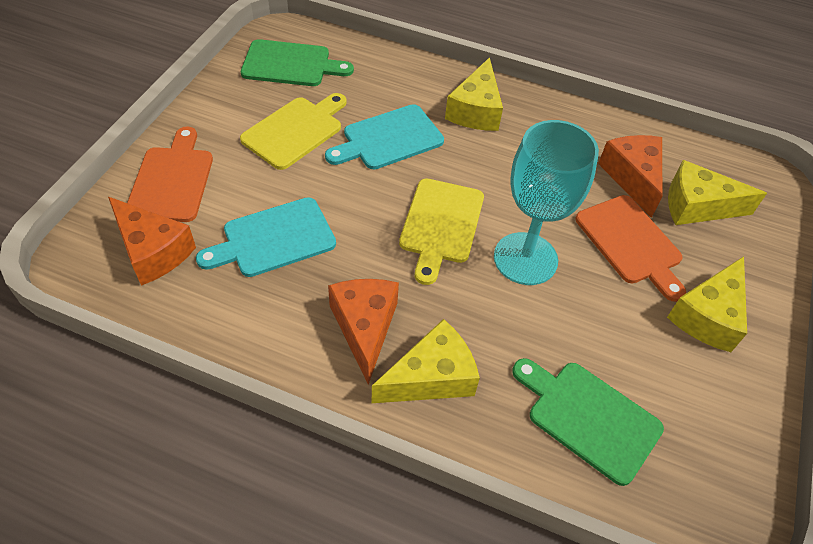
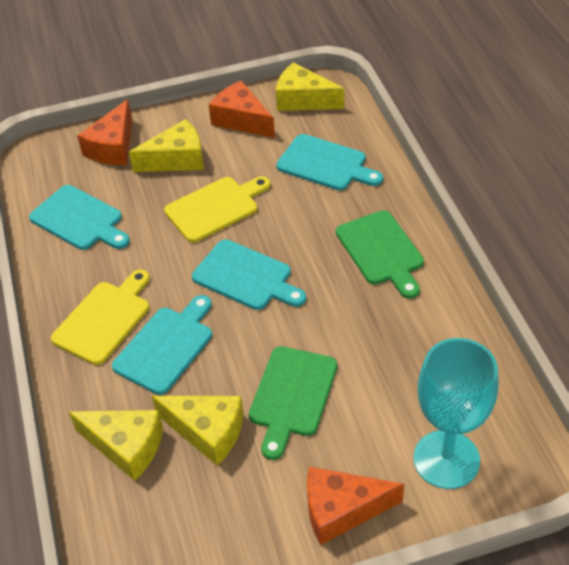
orange cutting board: [127,127,213,222] [575,195,686,302] = 2 -> none = 0
turquoise cutting board: [196,197,336,277] [325,104,444,169] = 2 -> [29,185,130,250] [112,295,212,395] [192,239,306,310] [276,134,383,190] = 4

